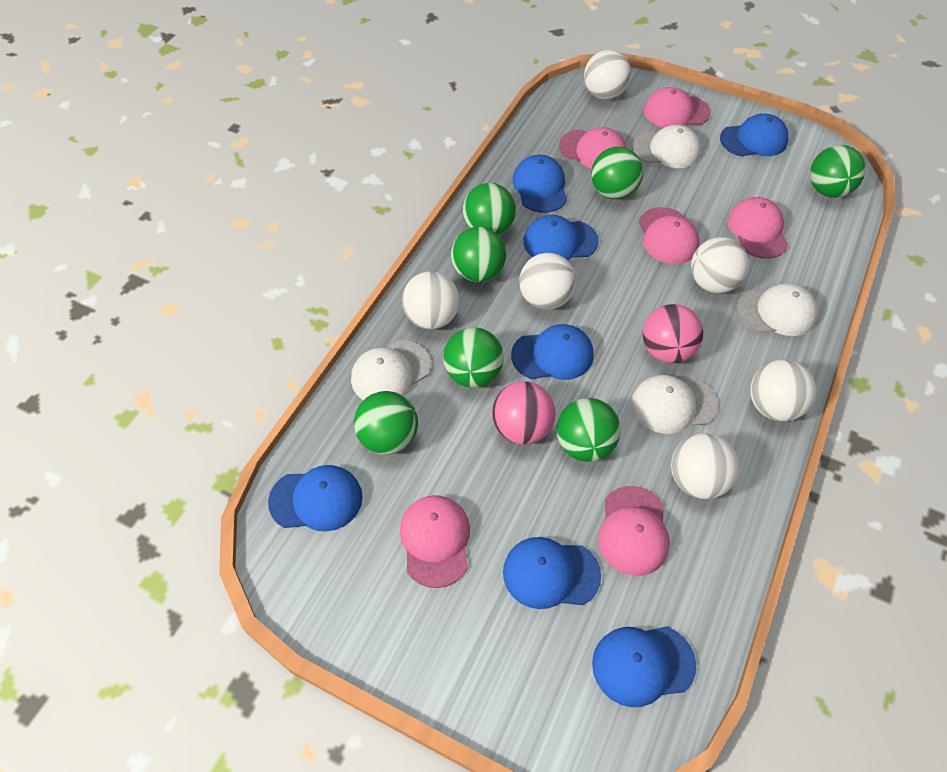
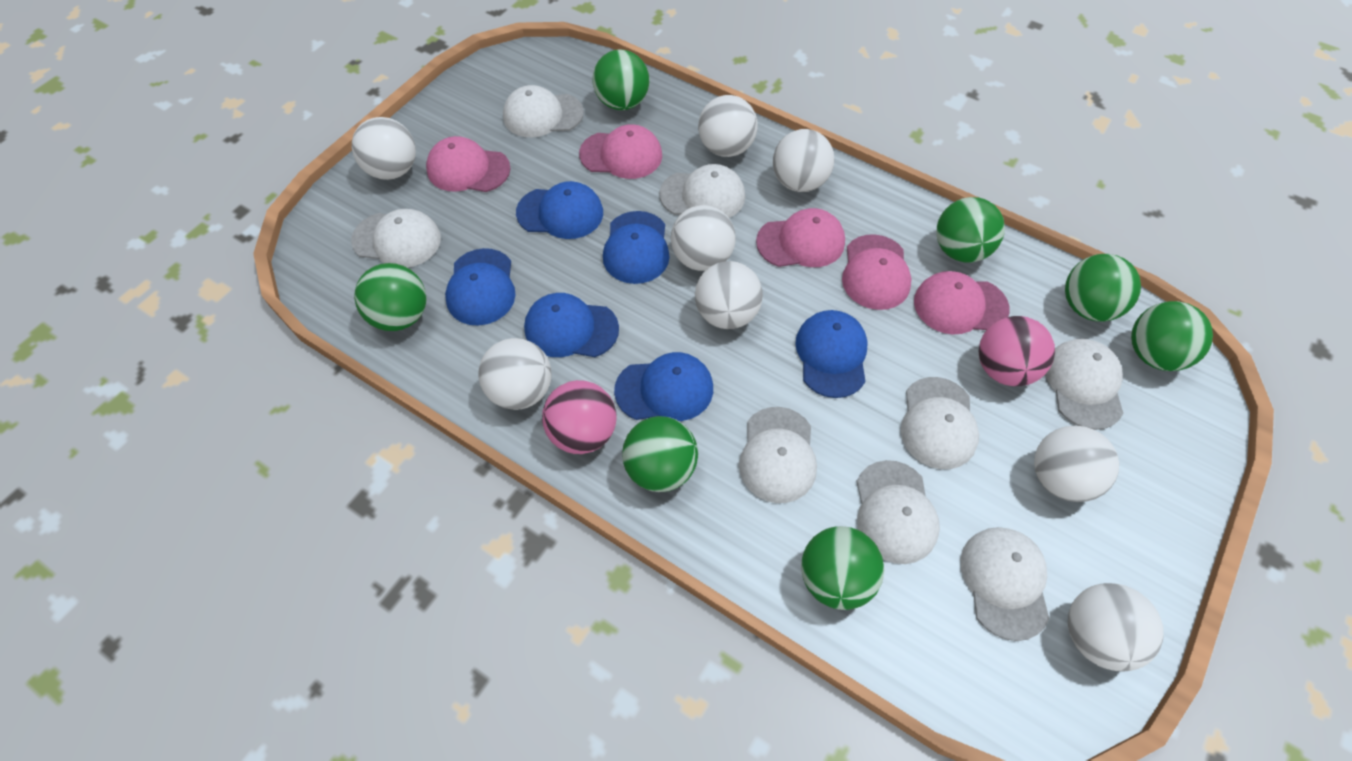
blue cap: [268,465,363,531] [503,537,601,609] [511,324,594,380] [513,155,567,213] [523,215,599,260] [592,626,696,707] [720,113,789,157] = 7 -> [445,248,516,325] [516,181,603,239] [524,293,619,357] [603,211,670,284] [614,352,713,421] [795,310,868,398] = 6
pink cap: [400,495,470,588] [559,127,627,169] [598,486,670,576] [639,207,700,264] [644,87,711,128] [727,197,788,259] = 6 -> [426,136,511,192] [579,124,662,179] [756,208,845,267] [842,234,911,310] [914,271,1010,334] = 5
white ball: [402,271,460,329] [519,253,576,310] [584,50,631,99] [671,433,739,499] [691,237,749,293] [750,360,816,421] = 6 -> [352,117,416,180] [478,338,552,410] [671,205,736,271] [695,261,763,329] [698,95,758,157] [773,129,834,192] [1034,426,1119,502] [1068,583,1163,672] = 8
white cap: [351,340,431,400] [631,125,701,168] [631,375,718,434] [736,283,818,336] = 4 -> [351,209,441,268] [503,85,584,137] [659,164,745,218] [739,407,817,503] [857,460,940,564] [901,377,979,469] [961,527,1049,641] [1045,339,1123,430] = 8

